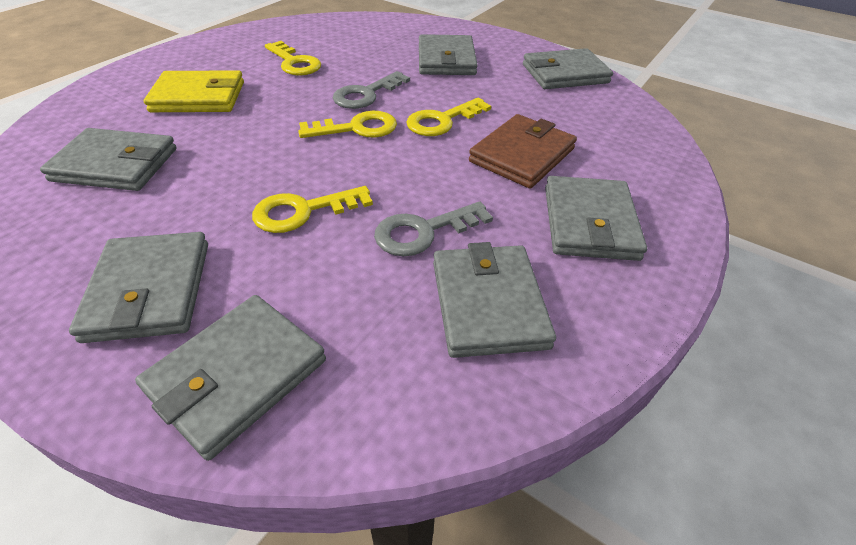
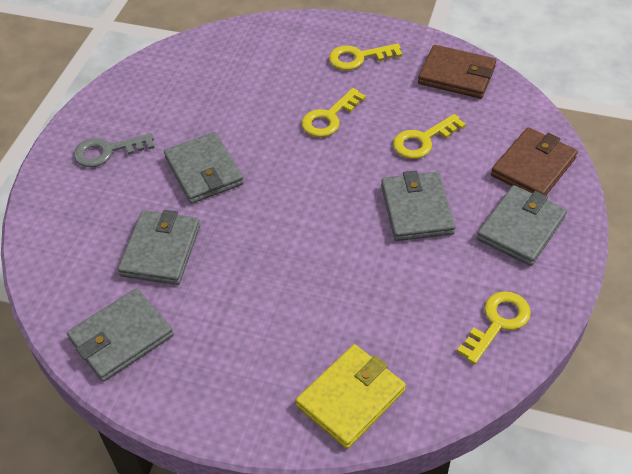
brown wallet: [469,114,577,189] = 1 -> [418,45,496,99] [491,127,578,195] = 2
grey key: [333,71,410,109] [374,201,493,256] = 2 -> [74,133,155,167] = 1
grey wallet: [40,128,177,191] [69,232,208,343] [135,295,326,461] [419,34,478,75] [433,242,556,358] [523,48,613,89] [545,176,647,261] = 7 -> [67,288,174,382] [118,210,200,285] [164,132,244,204] [381,170,456,241] [477,185,567,266] = 5

